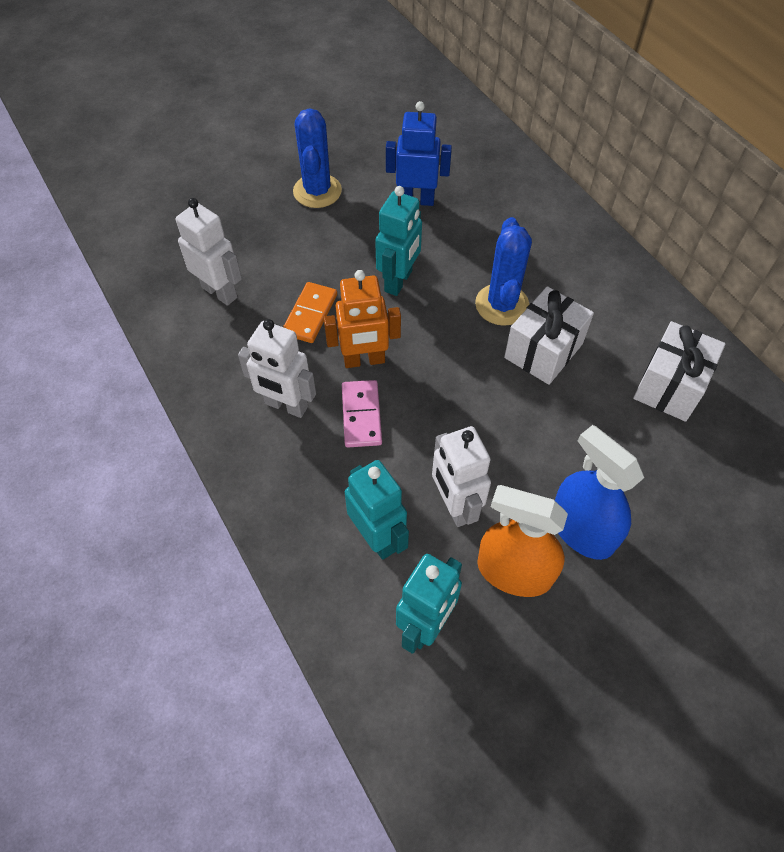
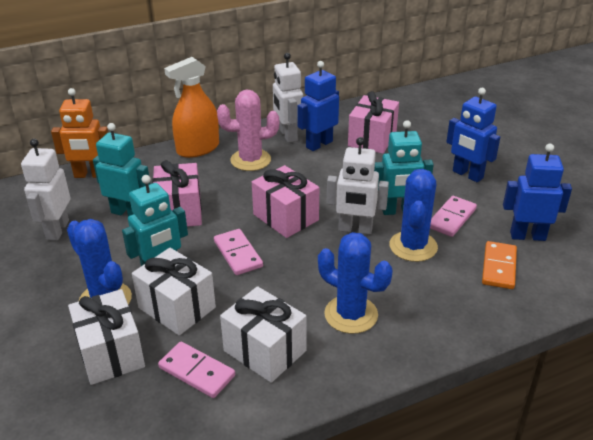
blue cactus: [293,108,342,208] [475,217,532,326] = 2 -> [67,219,132,305] [318,232,393,334] [389,169,438,262] = 3
blue robot: [386,101,452,206] = 1 -> [297,61,339,151] [446,88,500,182] [503,144,572,241] = 3
blue spray bottle: [555,425,644,560] = 1 -> none = 0
pink cactus: none = 0 -> [217,89,279,171] = 1
pink domino: [342,380,382,447] = 1 -> [158,342,235,398] [214,229,263,275] [430,196,477,237] = 3
pink gift: none = 0 -> [152,160,202,227] [252,165,319,238] [348,91,399,154] = 3
white gift: [504,286,594,385] [633,321,726,422] = 2 -> [68,289,145,385] [132,248,216,336] [220,286,306,383] = 3

